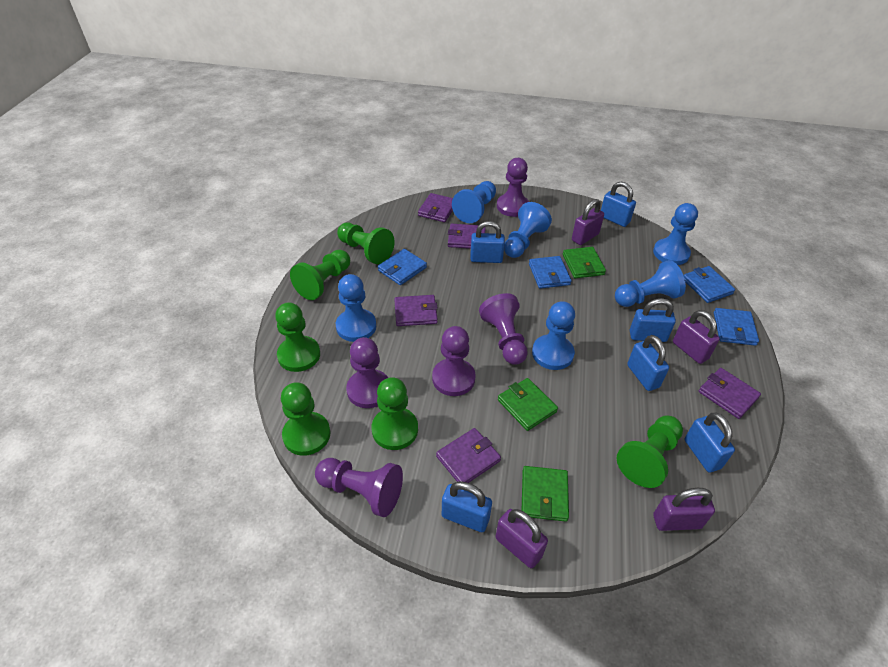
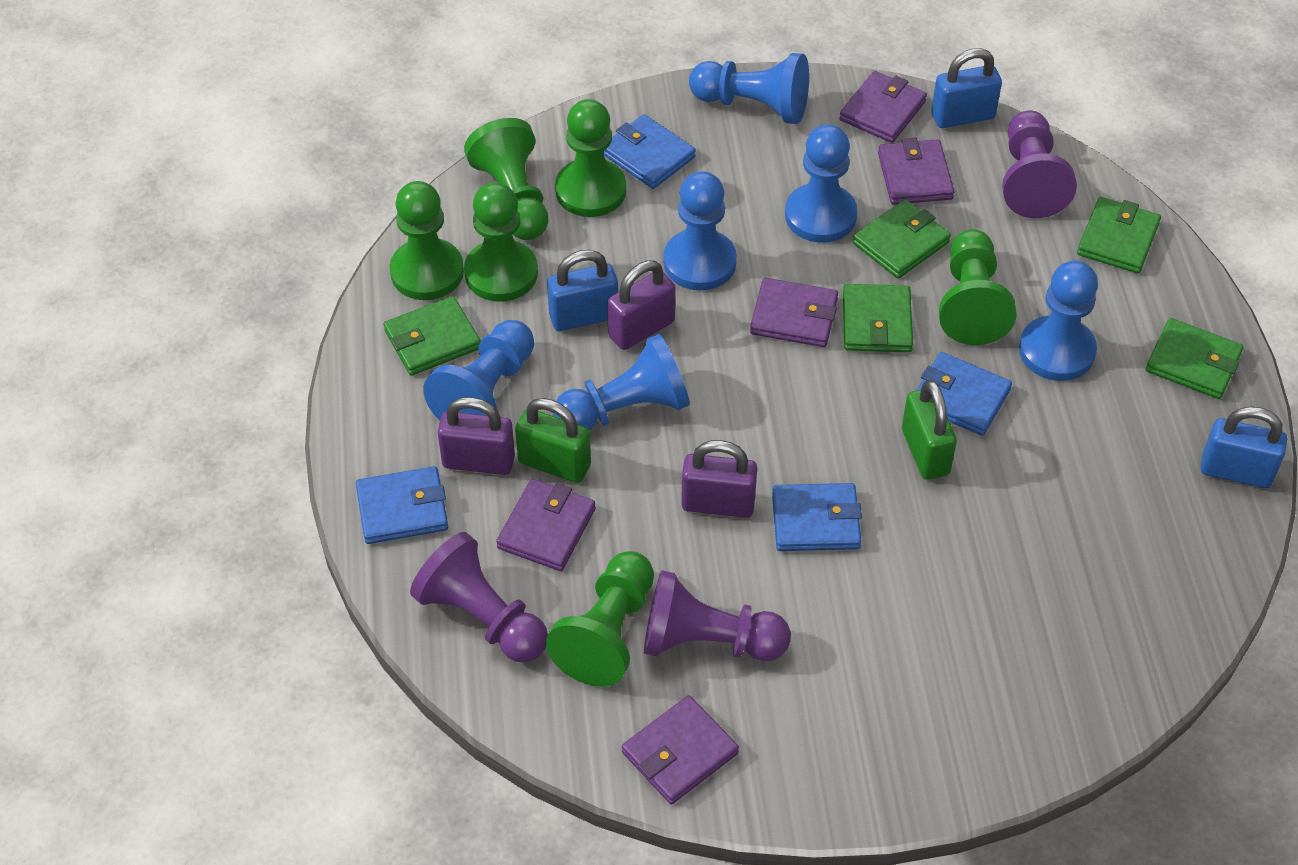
blue padlock: [442,482,492,532] [470,221,505,263] [601,182,636,227] [627,335,669,391] [630,298,676,342] [685,412,735,473] = 6 -> [547,250,618,331] [931,48,1002,128] [1201,406,1287,488] = 3
green padlock: none = 0 -> [515,398,591,483] [902,380,957,480] = 2
green wallet: [498,378,558,431] [522,466,569,522] [563,247,606,278] = 3 -> [384,296,481,376] [843,284,913,352] [853,199,951,279] [1077,197,1161,273] [1146,318,1244,399] = 5
purple padlock: [496,509,548,568] [572,199,604,245] [653,488,715,531] [673,310,720,364] = 4 -> [437,397,515,475] [607,261,675,350] [681,440,757,518] = 3
purple pawn: [315,458,403,517] [346,337,388,408] [432,326,476,396] [479,293,528,365] [497,158,529,217] = 5 -> [410,532,548,662] [644,570,791,661] [1002,111,1077,218] = 3

